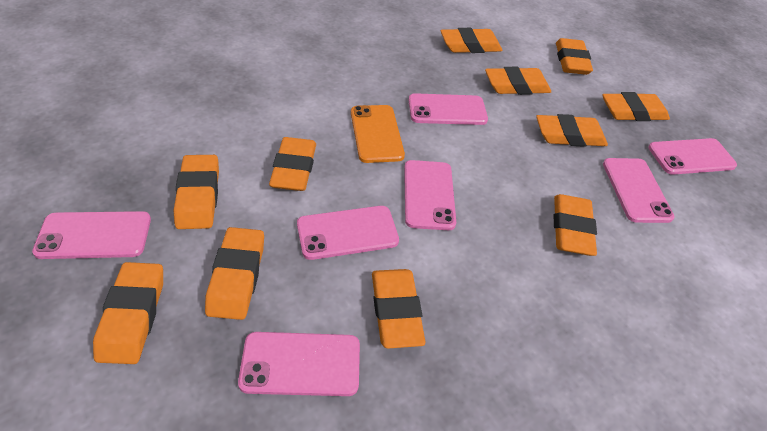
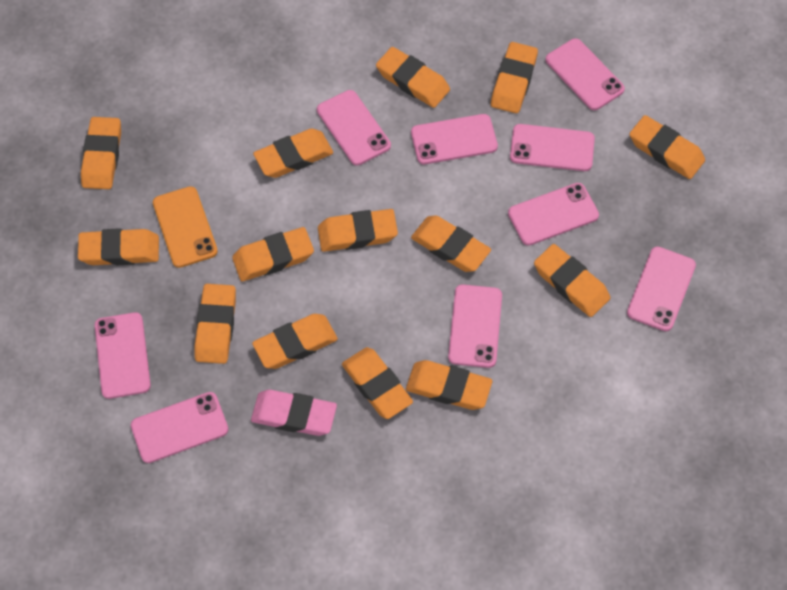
orange eraser: [93,262,163,364] [173,155,219,229] [205,227,264,320] [269,137,316,191] [372,269,425,348] [441,28,502,53] [485,67,551,95] [536,114,608,147] [553,194,597,256] [556,38,593,75] [602,92,670,121] = 11 -> [78,228,159,265] [81,117,121,189] [194,284,236,364] [232,227,314,281] [252,314,338,369] [253,129,333,178] [318,209,398,252] [342,347,413,419] [376,47,450,108] [406,360,492,410] [411,215,491,272] [491,42,538,113] [534,244,610,317] [629,115,705,179] = 14
pink eraser: none = 0 -> [251,390,337,436] = 1
pink phone: [32,211,151,259] [238,332,360,396] [297,206,399,260] [404,160,456,230] [408,93,488,125] [603,158,675,223] [648,138,737,175] = 7 -> [95,312,151,399] [131,392,228,463] [317,90,391,165] [411,114,498,164] [448,284,502,368] [508,183,599,246] [510,124,595,171] [545,38,625,110] [627,247,696,331] = 9

